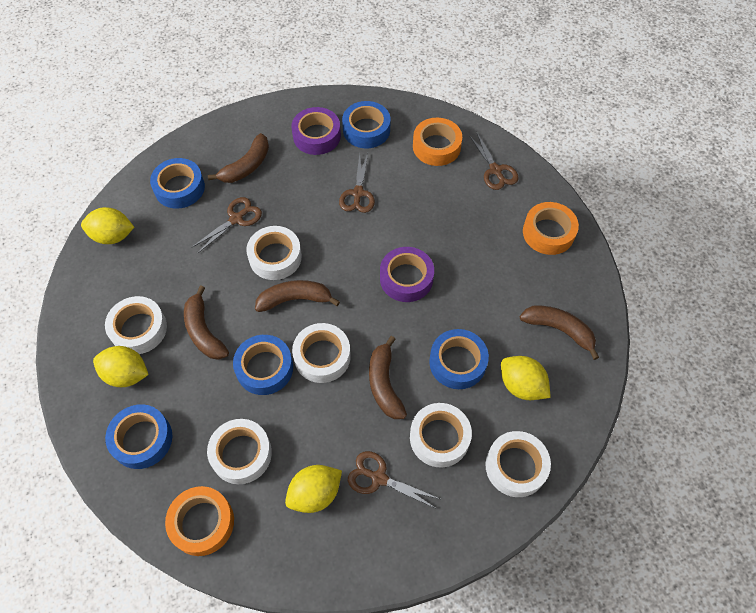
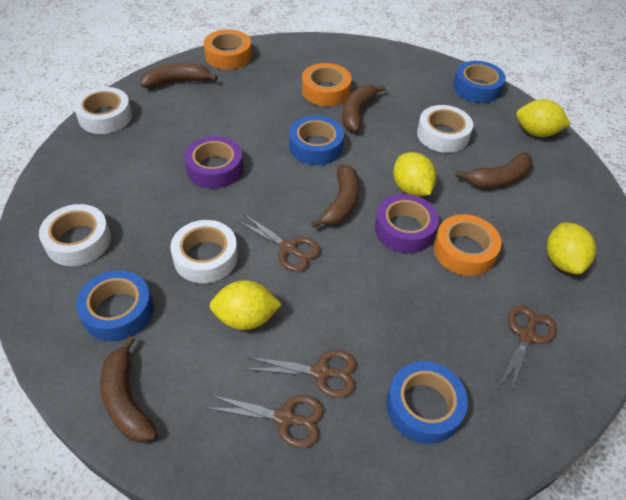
blue tape: [105,404,172,469] [150,158,205,209] [233,335,293,395] [342,101,390,148] [429,329,489,389] = 5 -> [76,270,153,341] [289,116,344,165] [386,361,468,444] [453,61,506,103] = 4
white tape: [105,296,167,354] [207,419,272,484] [246,226,302,280] [292,323,351,383] [410,403,472,468] [486,431,551,497] = 6 -> [39,204,111,266] [74,87,132,134] [170,220,238,283] [417,105,473,153] = 4

